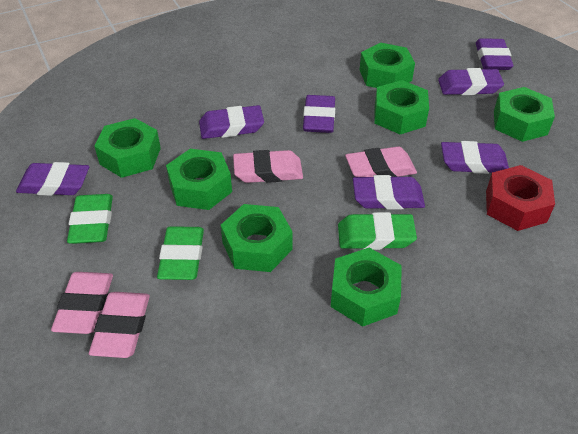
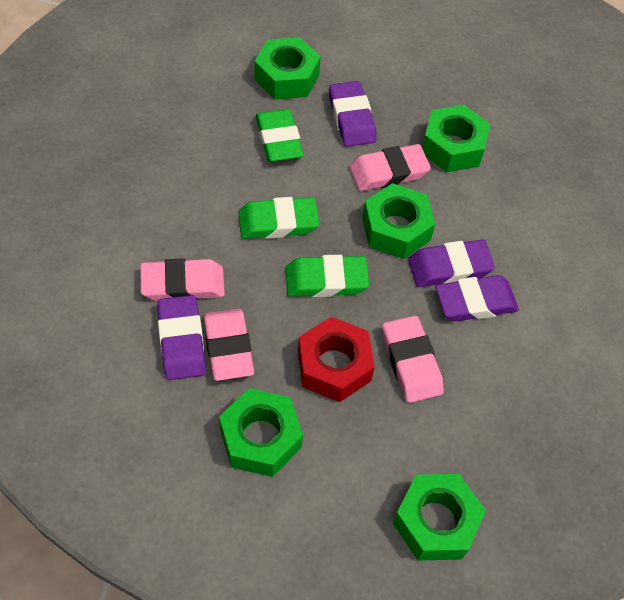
green nut: [94,118,161,178] [166,149,232,210] [221,204,293,272] [331,248,402,326] [360,42,415,88] [374,80,429,134] [494,87,555,142] = 7 -> [219,388,303,477] [255,37,321,100] [362,183,435,259] [393,474,486,561] [422,105,490,172] = 5
purple eraser: [16,162,89,196] [199,105,264,139] [303,95,335,133] [353,175,425,210] [438,68,504,95] [441,141,509,174] [476,38,513,70] = 7 -> [157,295,206,380] [329,81,377,147] [408,240,495,287] [435,275,519,321] = 4

